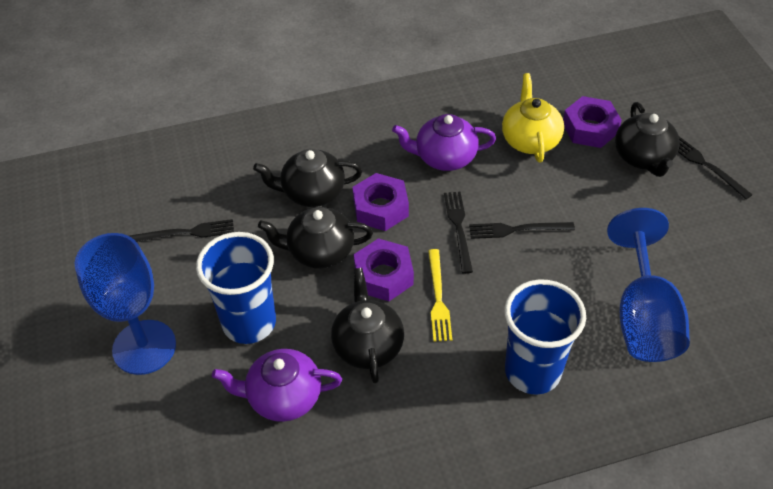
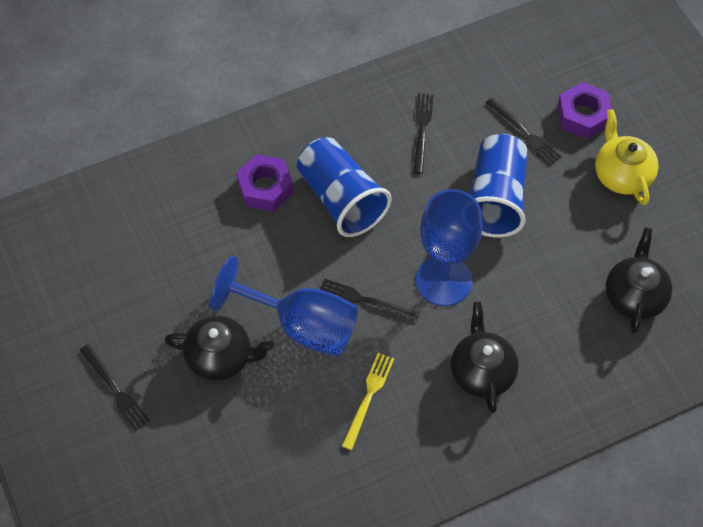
black teapot: [253,149,362,207] [258,207,373,269] [331,268,404,383] [615,102,680,177] = 4 -> [165,316,274,381] [451,301,519,413] [606,227,672,333] = 3
purple nut: [352,173,409,231] [354,238,414,301] [563,96,622,148] = 3 -> [236,154,294,211] [557,82,611,139] = 2
purple teapot: [212,349,342,422] [392,114,496,171] = 2 -> none = 0

